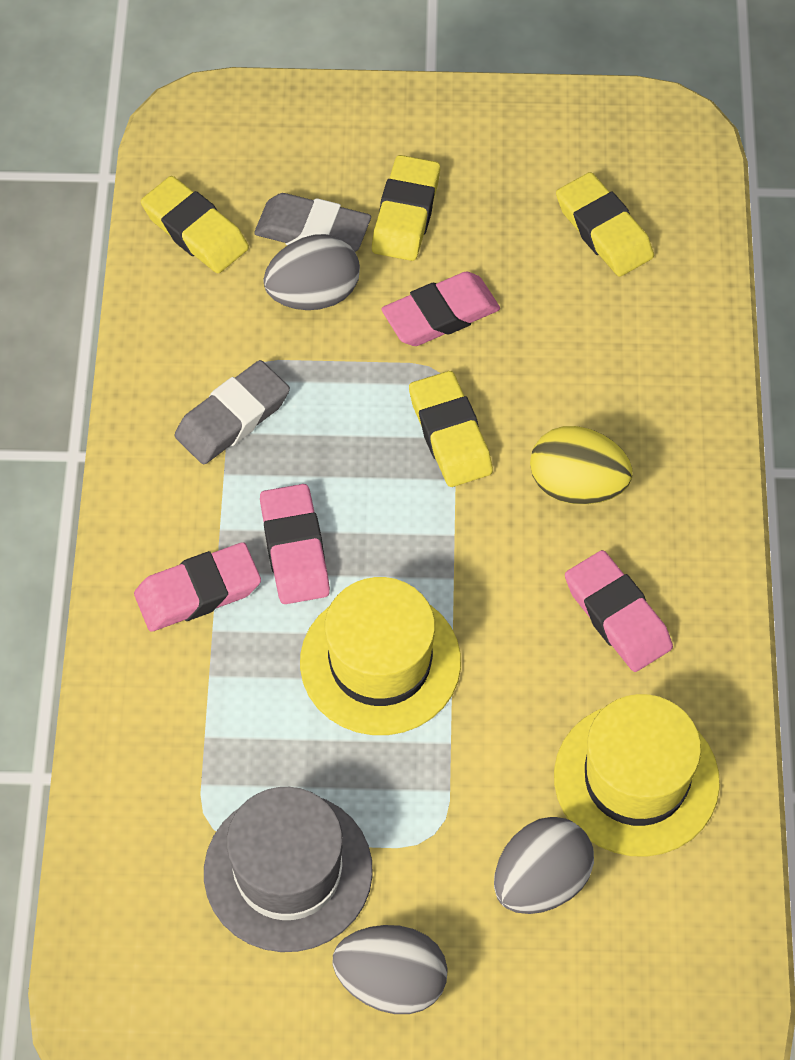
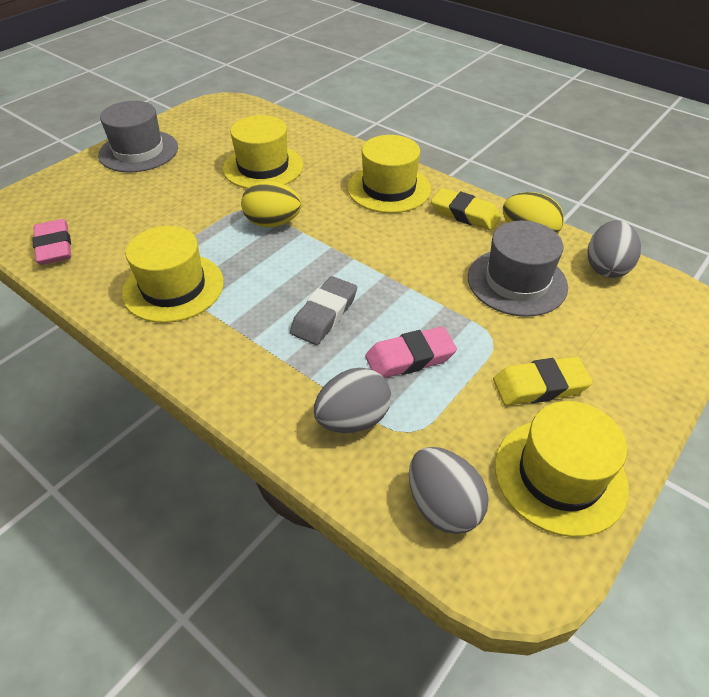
grey eraser: [175,360,290,465] [254,193,371,252] = 2 -> [290,276,357,345] = 1
grey hat: [204,787,373,952] = 1 -> [98,101,178,172] [468,221,568,317] = 2
pink eraser: [134,542,261,632] [260,484,330,604] [382,271,500,346] [565,550,673,672] = 4 -> [32,219,71,265] [365,327,457,378] = 2
yellow egg: [530,426,633,504] = 1 -> [241,181,301,227] [503,192,564,234] = 2
yellow eraser: [141,176,249,273] [372,155,440,261] [409,371,493,487] [556,172,654,277] = 4 -> [431,188,501,230] [493,357,593,406] = 2
yellow hat: [300,577,461,735] [554,694,720,857] = 2 -> [122,226,224,323] [223,115,303,189] [347,135,431,213] [495,401,629,537] = 4

